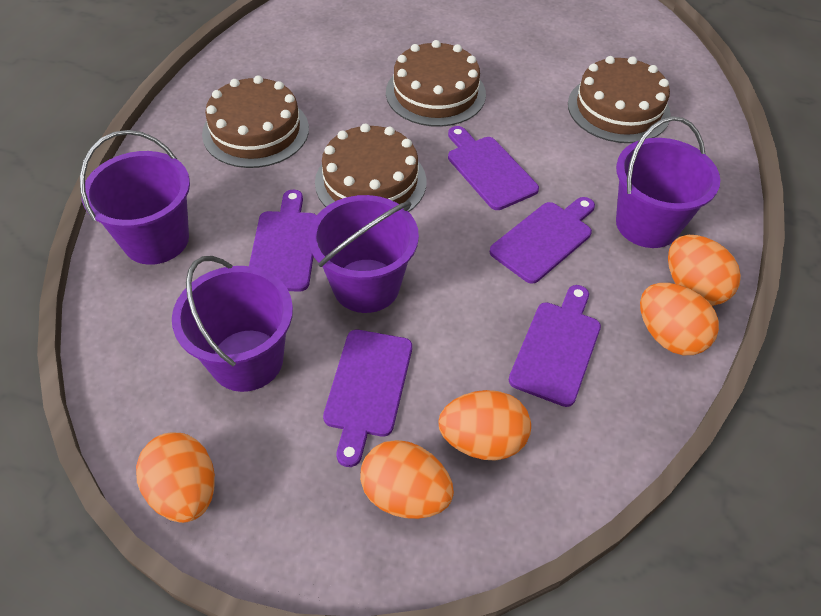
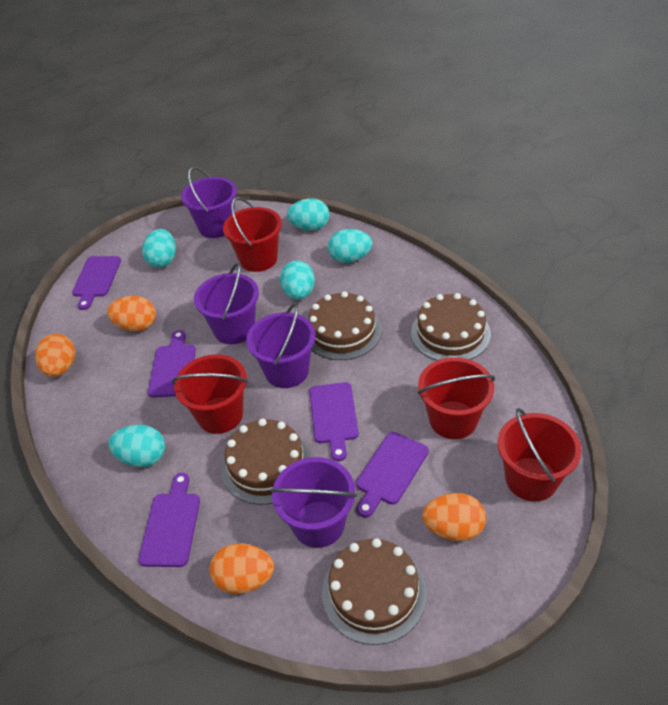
orange egg: [136,433,215,523] [360,440,454,519] [438,390,531,460] [640,283,719,355] [668,235,741,306] = 5 -> [35,334,75,377] [107,296,156,331] [209,543,274,594] [422,493,486,541] = 4
red bucket: none = 0 -> [172,354,248,434] [223,197,282,272] [418,357,495,439] [498,408,582,502] = 4
turquoise egg: none = 0 -> [108,425,165,467] [142,229,176,268] [280,260,315,300] [287,198,330,231] [328,229,372,263] = 5

